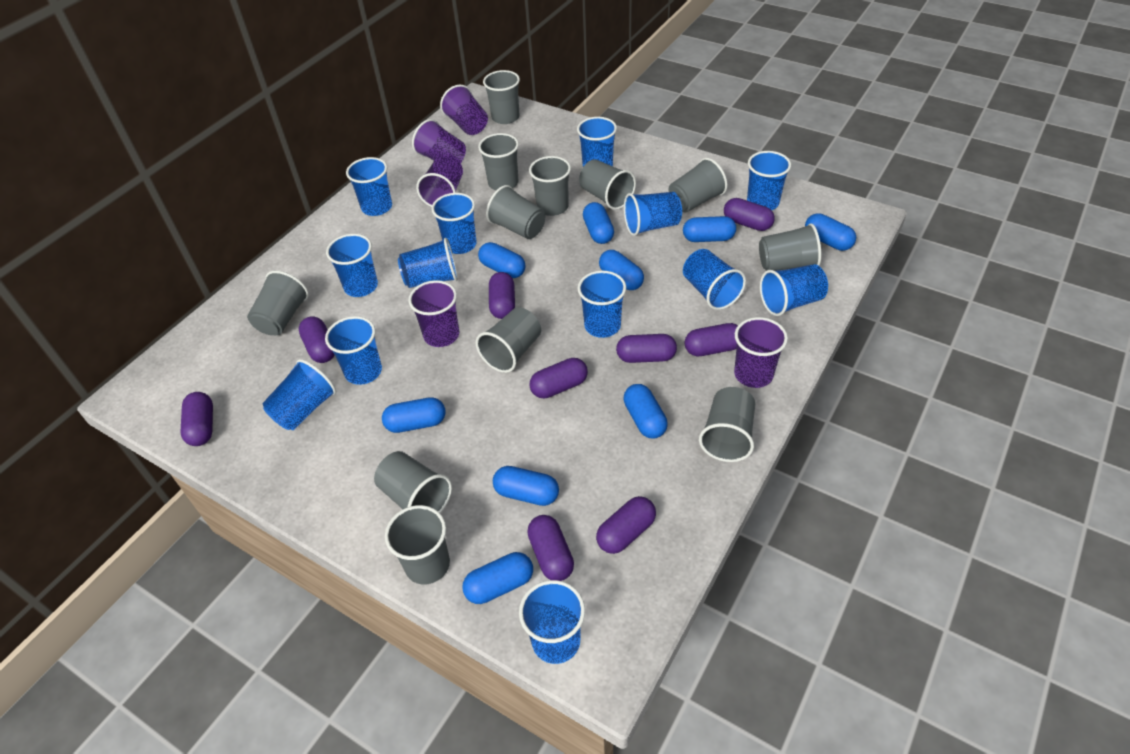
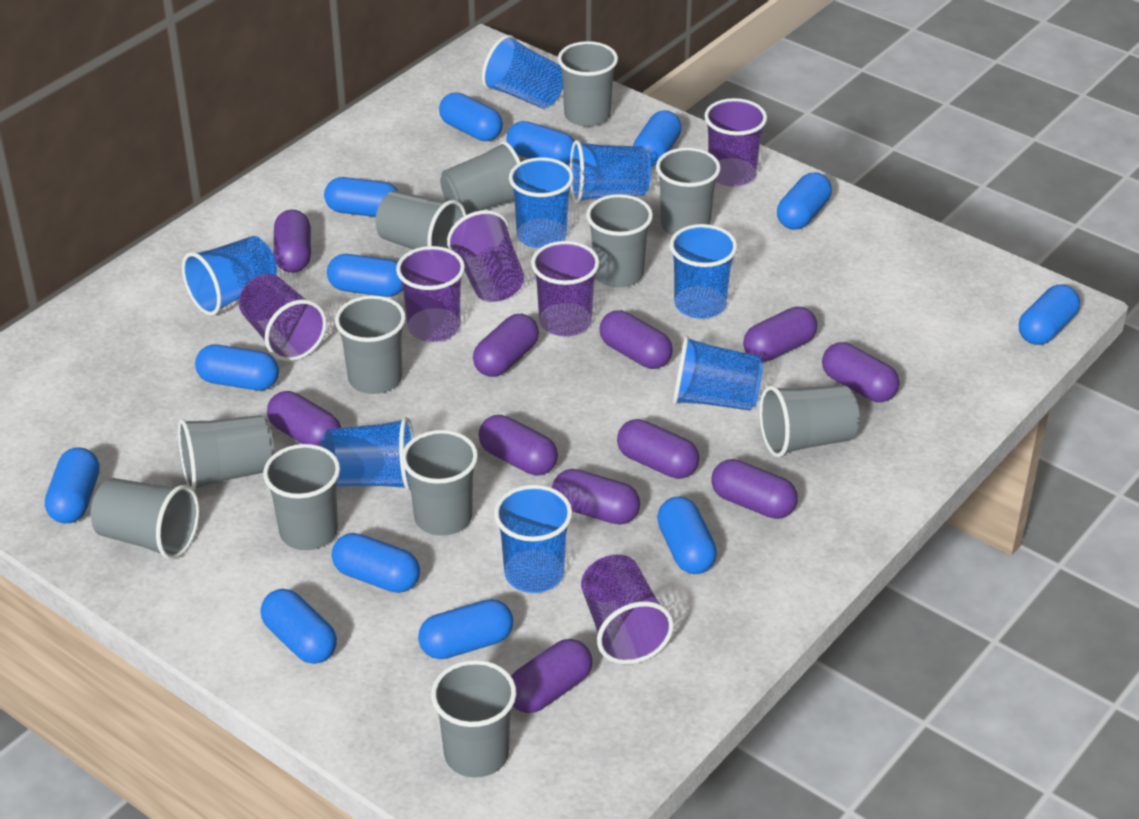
blue capsule: [382,397,446,433] [462,552,533,604] [478,242,526,278] [493,466,559,506] [583,202,614,244] [599,250,644,290] [624,384,668,439] [683,216,736,242] [805,213,856,251] = 9 -> [45,447,99,523] [195,344,279,391] [260,589,337,664] [324,177,398,217] [327,254,403,297] [332,533,420,593] [418,599,513,659] [439,92,503,141] [506,121,574,165] [633,110,682,166] [657,496,717,574] [777,172,832,230] [1019,285,1080,345] = 13
blue cup: [263,359,336,430] [325,316,382,385] [326,234,378,297] [346,157,392,216] [398,238,458,288] [432,193,477,254] [519,580,585,664] [577,117,617,167] [577,271,626,338] [624,192,682,236] [683,249,746,310] [747,151,791,210] [760,264,828,316] = 13 -> [182,236,277,316] [321,417,414,491] [482,35,563,109] [494,485,572,593] [509,157,574,248] [570,140,651,203] [670,224,737,319] [673,336,764,411] = 8
purple capsule: [180,392,213,446] [299,316,335,363] [489,272,515,319] [527,515,574,581] [530,358,588,398] [596,496,656,554] [616,334,677,363] [685,323,738,356] [724,198,775,231] = 9 -> [267,391,341,446] [274,210,311,273] [473,314,539,377] [479,415,558,476] [511,639,592,713] [552,469,640,525] [600,310,673,369] [617,419,699,479] [712,459,798,519] [743,306,817,362] [822,342,899,402] = 11
purple cup: [408,280,459,347] [412,119,466,163] [416,155,463,207] [440,85,488,135] [734,317,788,388] = 5 -> [239,274,327,361] [396,246,465,342] [447,210,524,302] [531,241,600,337] [581,554,674,664] [704,98,767,187] = 6

